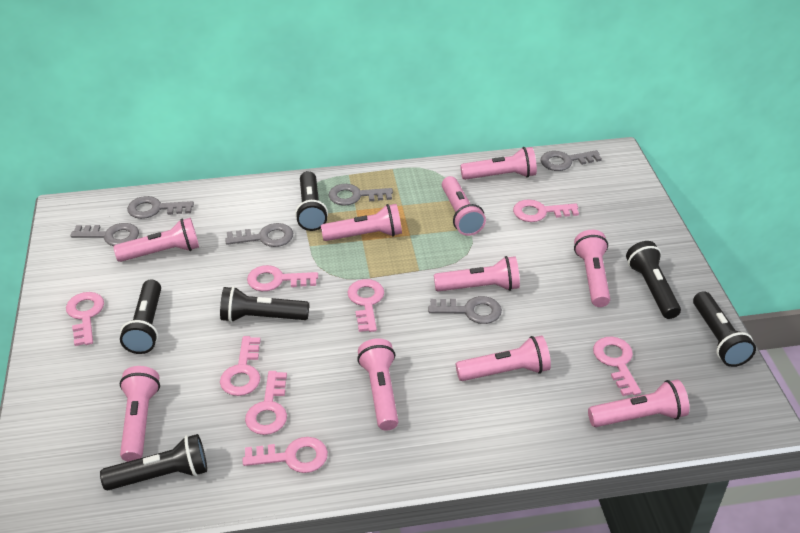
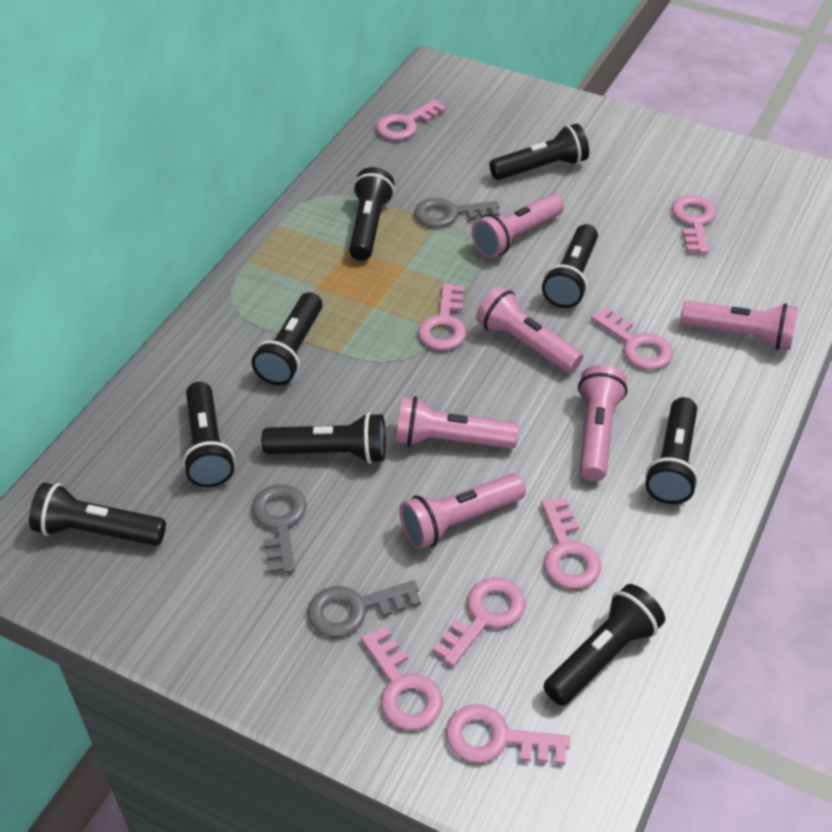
black flashlight: [100,434,207,490] [120,280,161,354] [220,286,309,322] [295,171,328,231] [626,241,681,319] [693,291,756,367] = 6 -> [29,482,166,546] [183,382,235,487] [252,292,322,385] [261,413,386,464] [349,167,395,261] [489,123,589,180] [542,224,598,308] [543,584,665,706] [645,397,698,504] = 9
grey key: [71,223,139,246] [127,196,194,219] [225,223,293,247] [329,184,393,206] [428,296,502,324] [540,150,602,171] = 6 -> [251,484,307,574] [307,581,421,637] [414,198,500,228] = 3
pink flashlight: [114,218,199,262] [120,366,160,462] [321,204,402,241] [357,338,398,431] [434,256,520,291] [442,176,486,236] [456,335,551,381] [460,147,537,180] [574,230,610,307] [588,380,690,427] = 10 -> [396,396,519,449] [400,473,526,549] [472,194,564,258] [476,286,583,373] [578,365,627,481] [680,301,798,350] = 6

